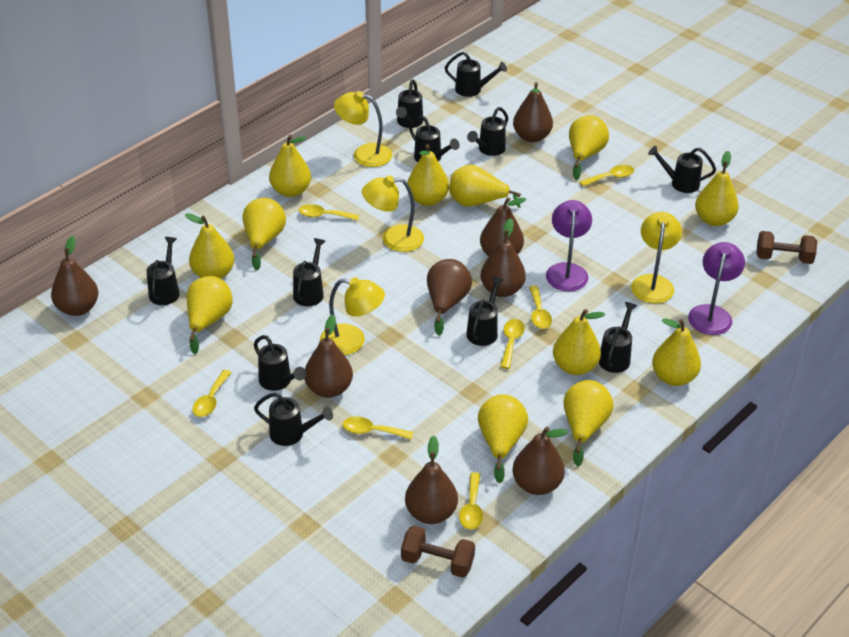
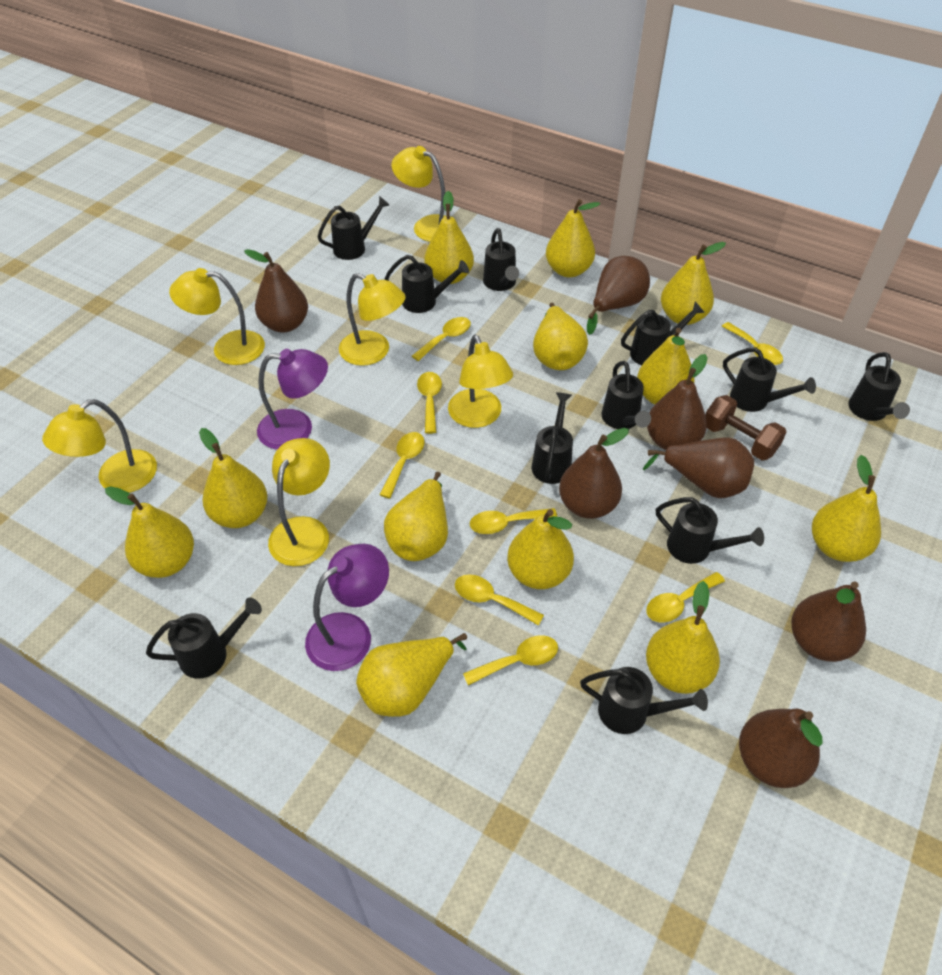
brown dumbbell: [401,526,475,578] [756,231,817,264] = 2 -> [705,395,786,460] = 1
brown pear: [51,236,98,316] [304,315,353,398] [405,436,458,524] [427,259,472,336] [480,197,526,256] [480,218,526,297] [512,427,568,495] [513,82,553,142] = 8 -> [244,249,308,332] [559,428,629,519] [587,256,650,335] [643,437,754,498] [647,354,707,450] [739,709,823,788] [791,581,866,662] = 7
yellow lamp: [320,277,385,355] [334,91,392,167] [362,175,424,252] [631,212,682,304] = 4 -> [42,399,157,493] [169,268,265,365] [268,438,330,566] [339,273,406,366] [391,146,445,242] [448,335,513,428] = 6
yellow spoon: [192,370,232,417] [299,204,359,221] [343,416,413,439] [459,472,483,529] [500,319,525,369] [529,286,552,329] [580,165,634,186] = 7 -> [379,432,425,499] [412,317,471,361] [417,372,442,434] [455,574,544,626] [463,635,558,686] [470,508,557,534] [646,572,725,623] [722,322,783,365] = 8

